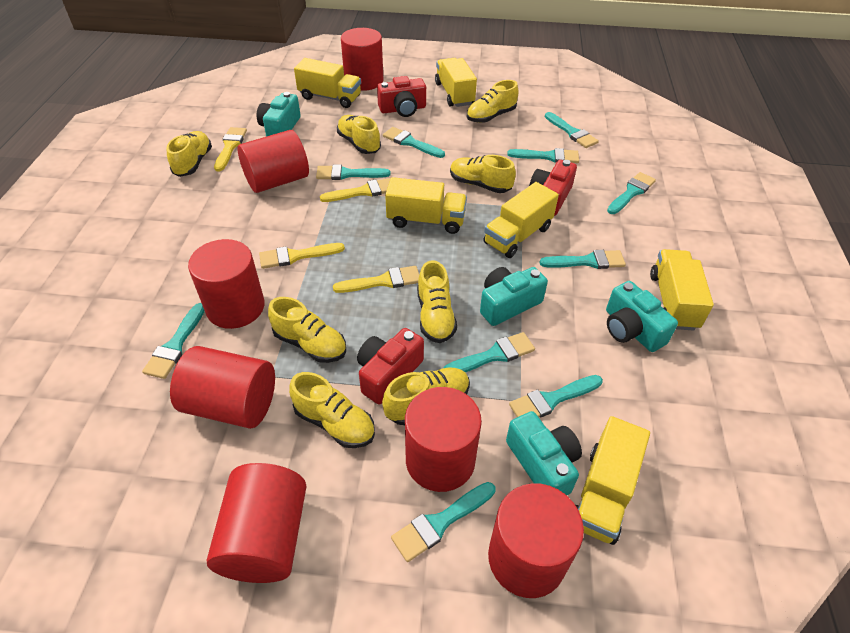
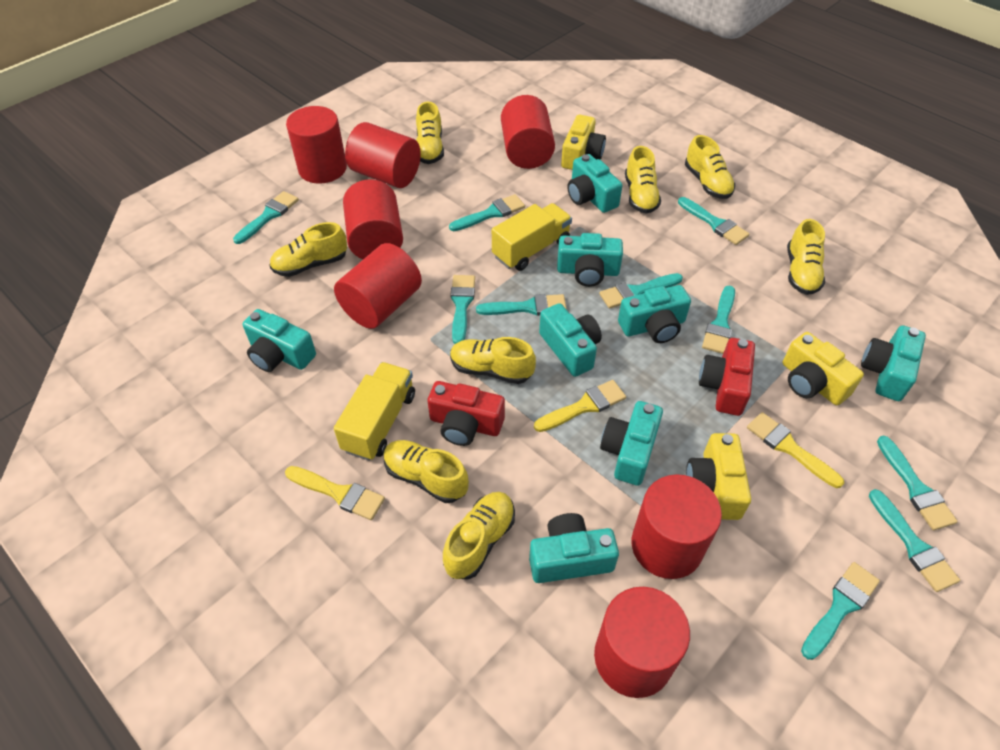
red camera: [357,328,424,404] [377,76,426,117] [529,160,577,216] = 3 -> [428,381,505,446] [699,338,755,416] = 2
turquoise camera: [257,92,301,137] [480,267,548,326] [506,411,582,495] [606,281,678,352] = 4 -> [243,309,316,372] [529,513,619,583] [539,303,602,377] [557,233,623,287] [567,154,622,213] [600,401,663,486] [618,285,691,343] [861,325,926,401] = 8
yellow brush: [214,127,247,172] [259,243,345,269] [320,178,391,202] [333,266,419,293] = 4 -> [285,466,385,520] [534,380,626,432] [747,412,844,488] = 3
yellow camera: none = 0 -> [561,115,606,170] [686,433,751,520] [783,332,864,405] = 3
yellow truck: [294,58,361,108] [385,177,467,234] [435,58,477,107] [483,182,559,258] [575,416,650,545] [650,249,714,331] = 6 -> [334,362,415,461] [492,203,572,271] = 2

